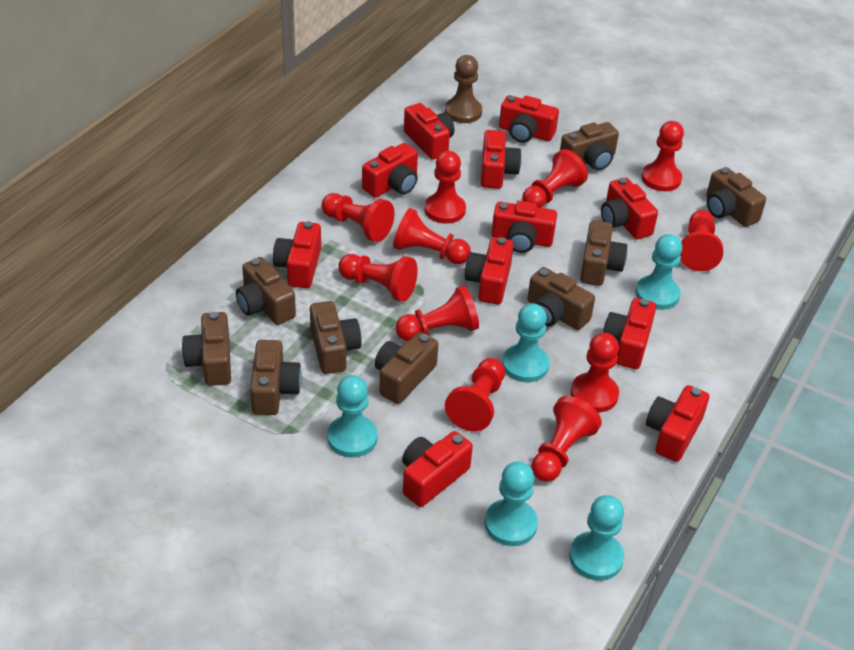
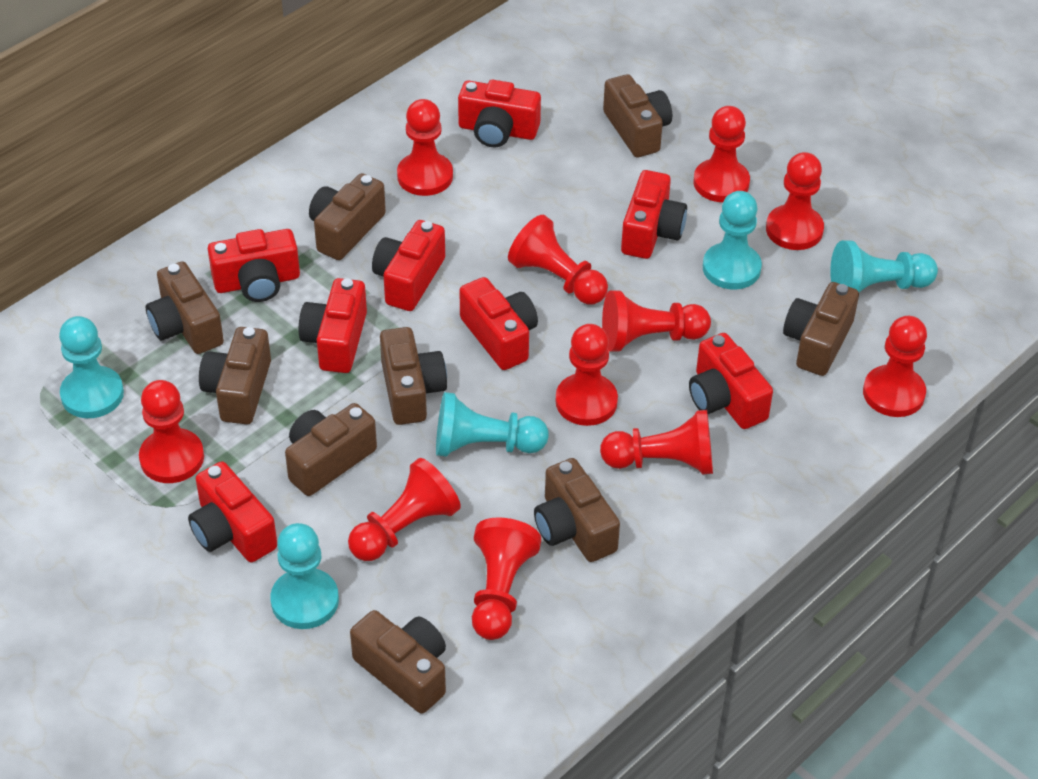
brown pawn: [445,55,482,123] = 1 -> none = 0
red camera: [273,221,321,288] [362,143,418,198] [402,431,473,507] [404,103,455,160] [465,237,514,305] [481,130,522,189] [491,201,557,253] [499,95,559,143] [601,178,658,239] [603,298,656,369] [646,385,709,462] = 11 -> [188,461,277,562] [208,229,300,302] [299,278,367,373] [372,220,445,311] [458,80,541,147] [459,277,538,370] [621,170,687,259] [689,333,773,429] = 8

